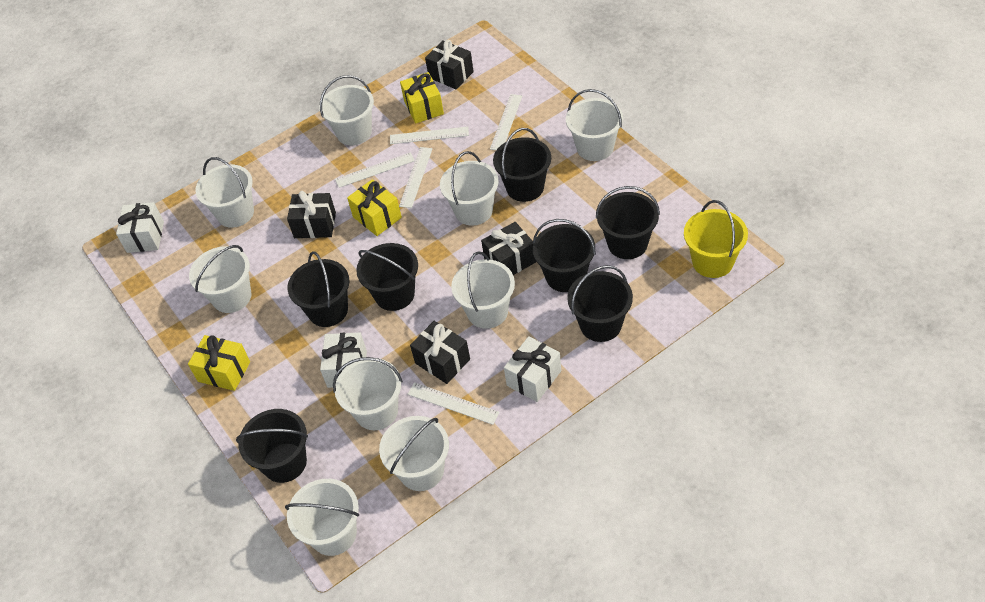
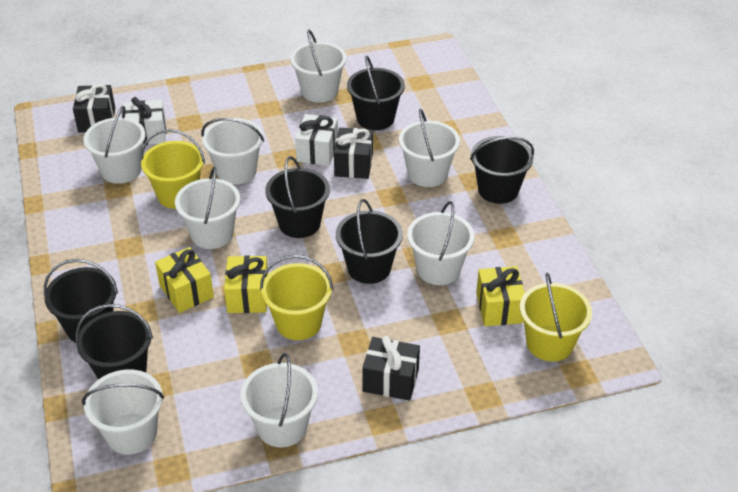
black bucket: [236,409,308,483] [288,251,349,327] [356,243,418,311] [493,128,551,202] [533,219,596,292] [567,265,633,342] [596,186,660,259] = 7 -> [44,259,118,343] [76,304,153,380] [266,156,330,238] [336,199,403,284] [347,56,405,130] [470,136,534,204] = 6
black gift: [287,191,336,238] [410,321,470,384] [425,40,474,89] [481,222,536,275] = 4 -> [73,84,115,133] [334,128,373,179] [362,336,420,401] = 3
white bucket: [189,245,251,313] [195,157,254,228] [285,479,359,556] [319,75,374,145] [333,357,403,430] [379,416,449,491] [440,151,499,226] [451,251,515,329] [566,89,623,161] = 9 -> [82,369,164,455] [83,106,145,184] [175,167,240,249] [201,118,264,185] [240,353,318,447] [290,30,347,103] [399,109,460,187] [407,201,475,285] = 8
white gift: [116,202,164,253] [320,333,367,388] [504,336,561,402] = 3 -> [122,97,166,145] [295,114,338,166] = 2
white ruler: [335,152,415,188] [390,127,469,144] [399,147,433,208] [407,382,500,425] [490,94,522,150] = 5 -> none = 0
yellow bucket: [684,200,748,278] = 1 -> [141,129,205,209] [260,255,333,340] [520,272,592,362] = 3

